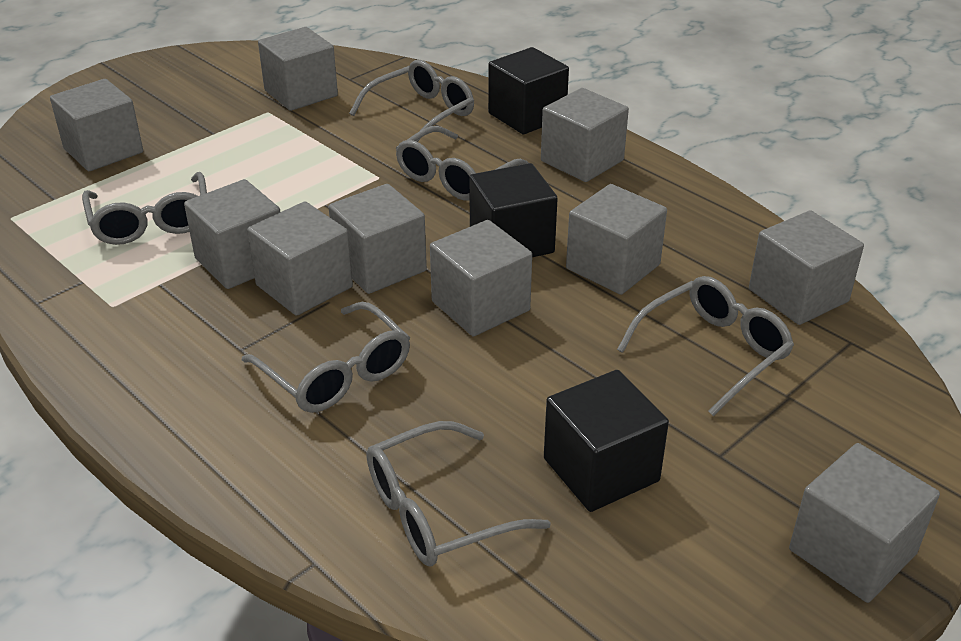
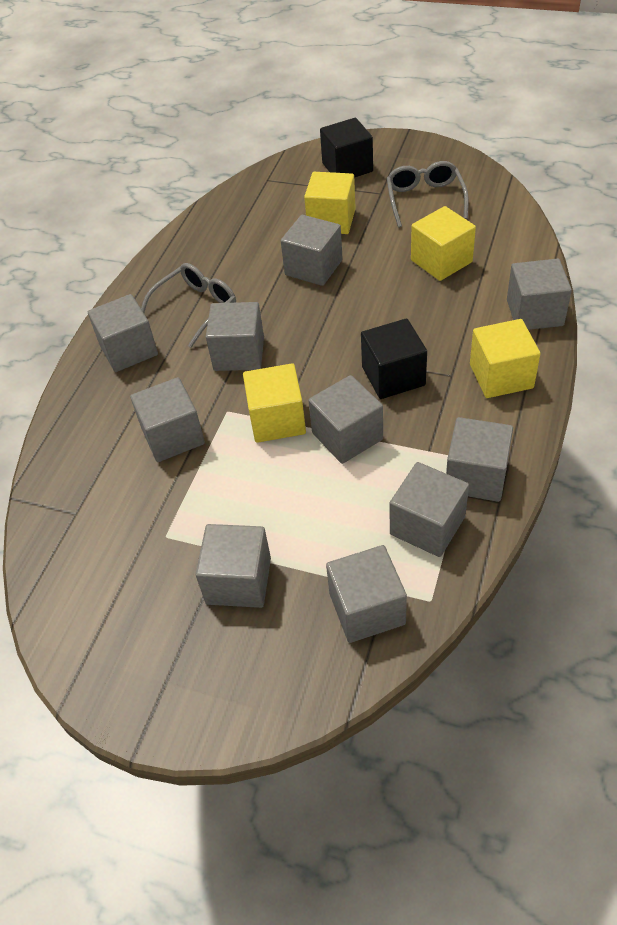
black cube: [469,163,558,257] [488,47,569,135] [544,370,669,512] = 3 -> [320,118,373,178] [361,318,427,399] = 2
grey glasses: [82,172,207,245] [242,302,410,413] [349,60,474,142] [367,421,551,567] [396,126,529,201] [617,276,794,416] = 6 -> [141,263,236,348] [387,161,469,228] = 2
yellow cube: none = 0 -> [243,363,306,443] [304,172,356,234] [411,206,476,281] [470,319,540,398] = 4

